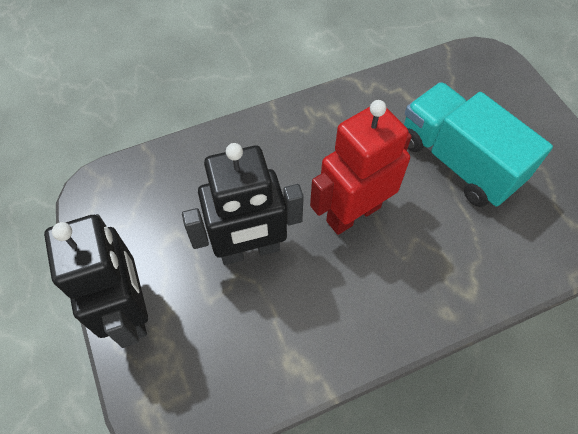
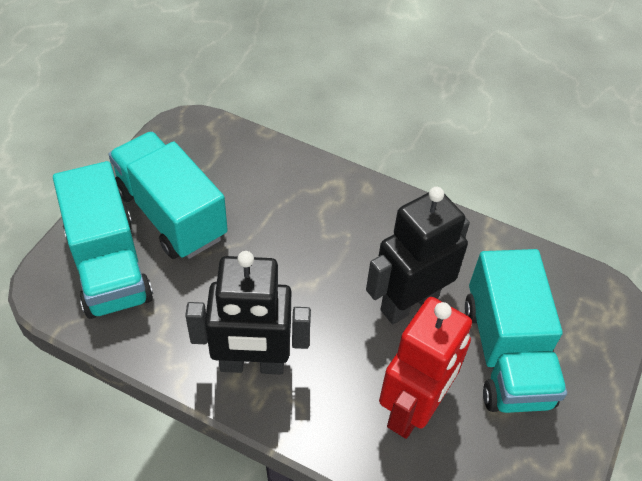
turquoise truck: [404,82,553,207] = 1 -> [53,161,153,319] [108,132,228,259] [465,249,567,413] = 3

